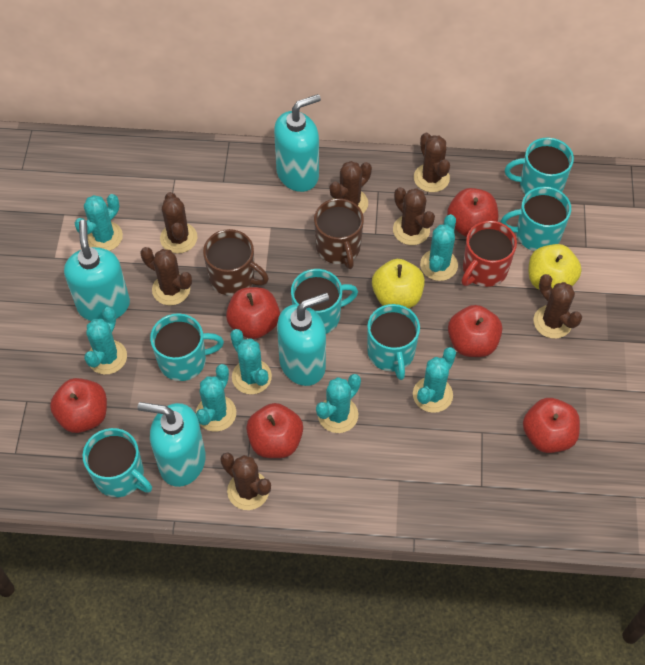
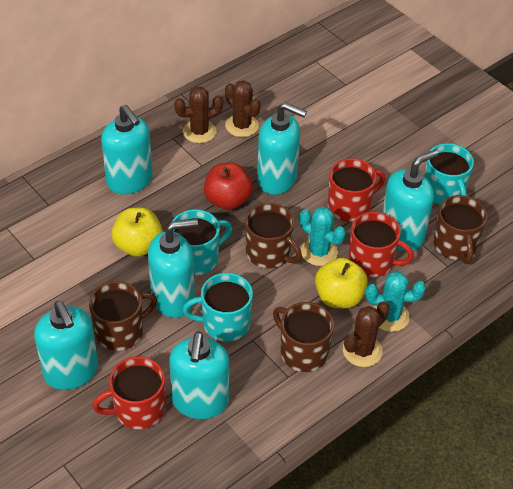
brown cactus: [141,247,192,305] [160,192,197,254] [221,452,271,510] [330,161,372,213] [393,187,435,245] [414,133,450,192] [533,274,582,339] = 7 -> [174,86,223,143] [225,80,261,137] [343,301,390,367] = 3
brown mug: [203,229,269,296] [314,198,364,269] = 2 -> [89,281,157,351] [245,203,302,268] [273,302,334,372] [433,195,487,264] = 4
red apple: [50,378,107,433] [226,287,280,339] [246,403,303,458] [447,188,498,237] [448,305,502,357] [523,398,580,453] = 6 -> [204,162,253,210] = 1
red mug: [462,221,517,287] = 1 -> [92,356,165,429] [328,158,385,222] [349,212,414,277] = 3
turquoise cactus: [75,194,123,251] [84,307,127,375] [196,364,236,432] [230,329,272,394] [316,374,361,433] [413,347,456,413] [420,214,458,281] = 7 -> [300,207,346,266] [366,271,426,332] = 2
turquoise mug: [82,428,152,497] [150,313,224,381] [291,269,358,334] [367,304,420,380] [501,187,571,251] [505,138,574,195] = 6 -> [172,209,232,276] [183,273,253,342] [424,143,474,205] = 3
turquoise soap dispenser: [64,220,130,321] [138,402,206,487] [274,94,321,192] [277,293,329,386] = 4 -> [34,301,98,390] [101,105,153,194] [148,218,198,318] [169,331,229,419] [257,102,307,195] [382,150,438,251] = 6

